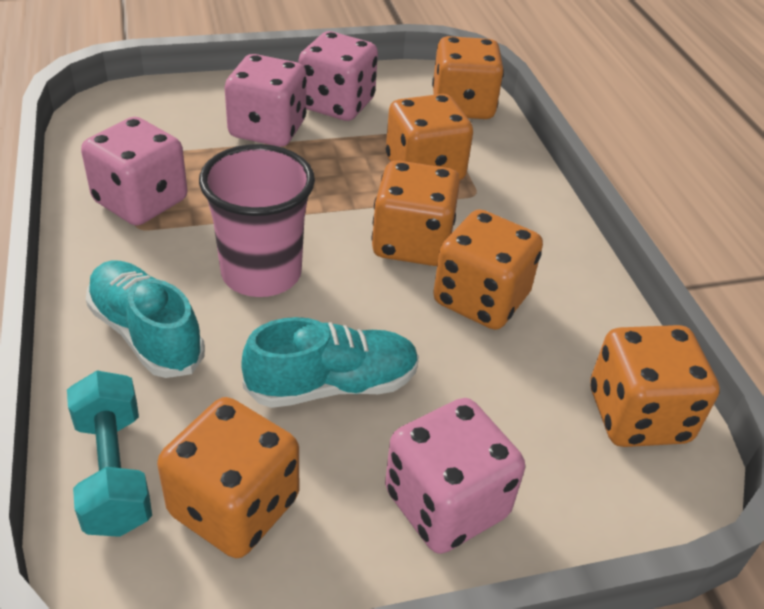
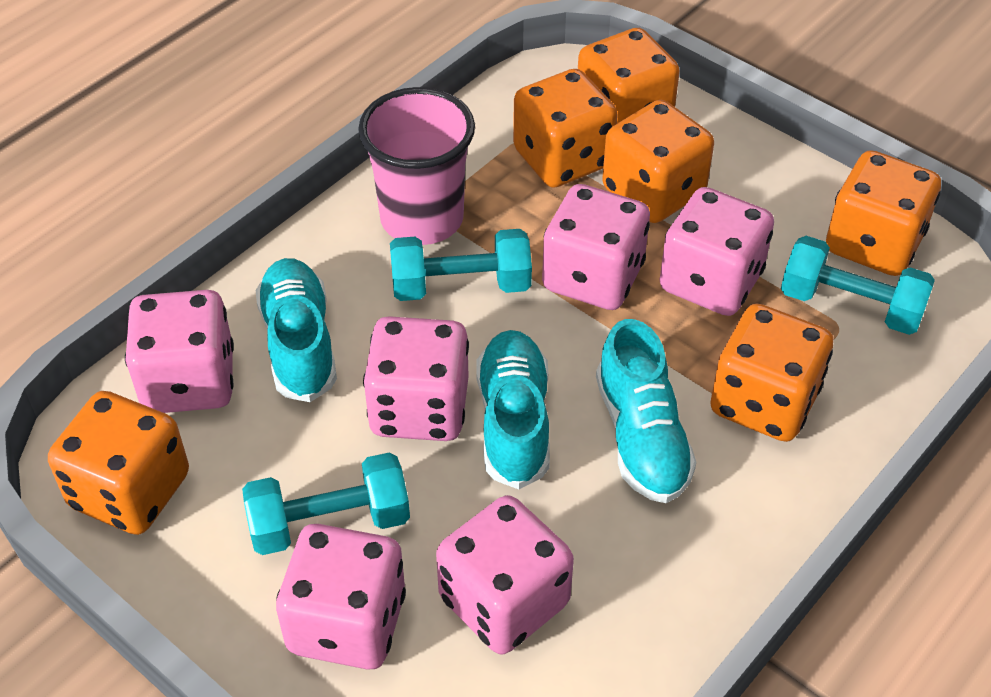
pink dice: [81,117,188,226] [225,54,307,147] [298,31,378,121] [385,398,525,554] = 4 -> [125,290,234,413] [276,524,406,670] [363,316,469,441] [436,495,574,654] [542,184,650,310] [660,187,774,316] = 6
turquoise dumbbell: [67,370,152,537] = 1 -> [242,453,410,555] [390,229,532,301] [781,236,935,335] = 3
turquoise shoe: [86,260,205,378] [241,317,419,408] = 2 -> [256,258,337,402] [476,330,550,489] [596,319,696,503] = 3

